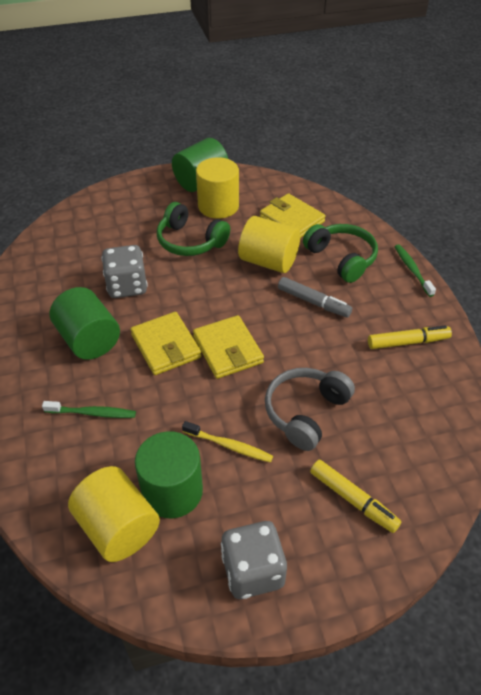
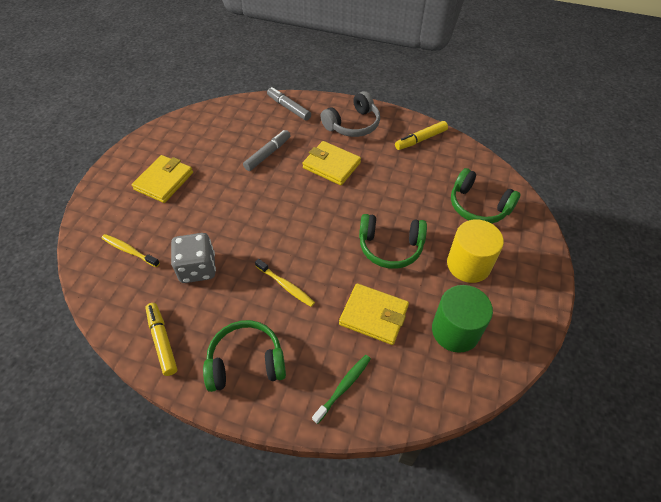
green cylinder: [50,287,120,360] [135,431,203,518] [172,138,228,192] = 3 -> [432,285,493,353] = 1
green headphones: [157,202,230,256] [303,224,378,283] = 2 -> [203,320,286,392] [359,214,427,269] [451,168,520,223] = 3
green toothbrush: [42,401,136,418] [395,244,436,297] = 2 -> [312,355,371,424] = 1
grey dice: [102,245,148,298] [221,521,287,599] = 2 -> [171,233,216,283] = 1
grey marker: [278,277,352,318] = 1 -> [243,130,291,171] [267,87,311,121] = 2
yellow cylinder: [68,466,160,562] [196,157,239,219] [238,216,300,273] = 3 -> [447,219,504,283] = 1
yellow toothbrush: [182,421,273,463] = 1 -> [101,234,160,267] [255,259,315,307] = 2

